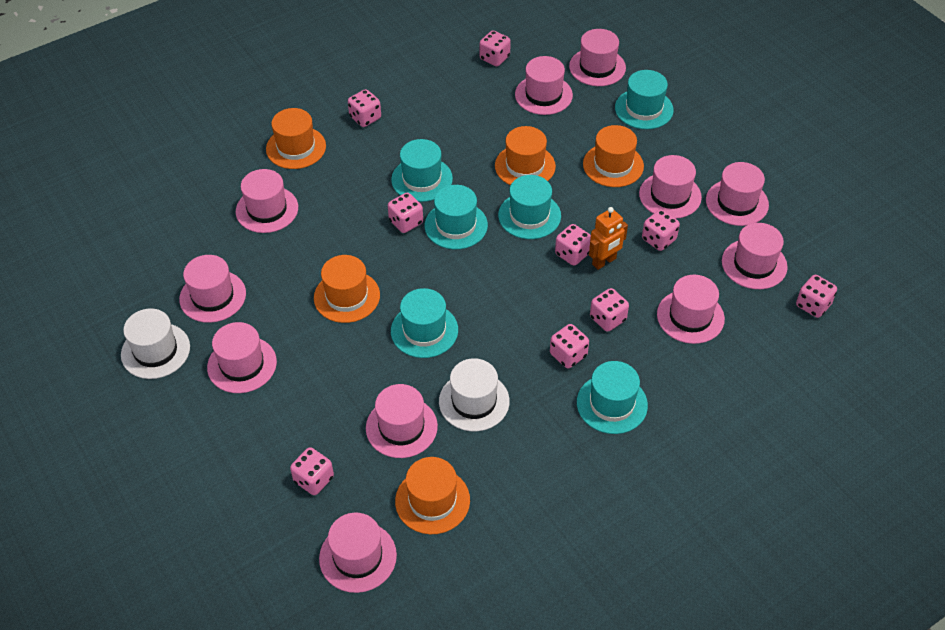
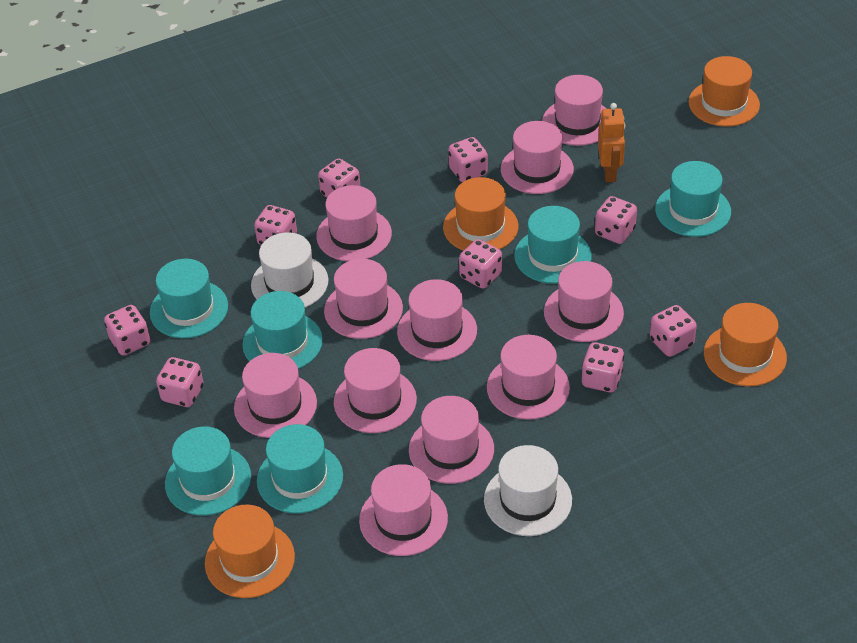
orange hat: [266,108,326,169] [314,255,380,323] [395,457,470,534] [495,126,556,185] [583,125,644,187] = 5 -> [205,505,295,598] [443,177,519,251] [688,56,760,127] [704,303,787,387] = 4

